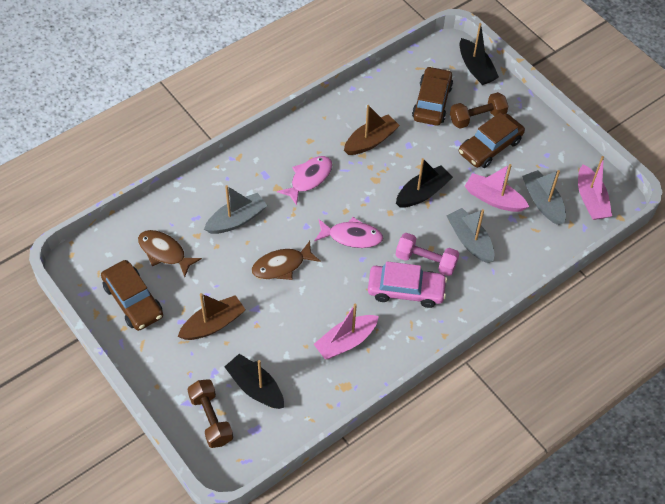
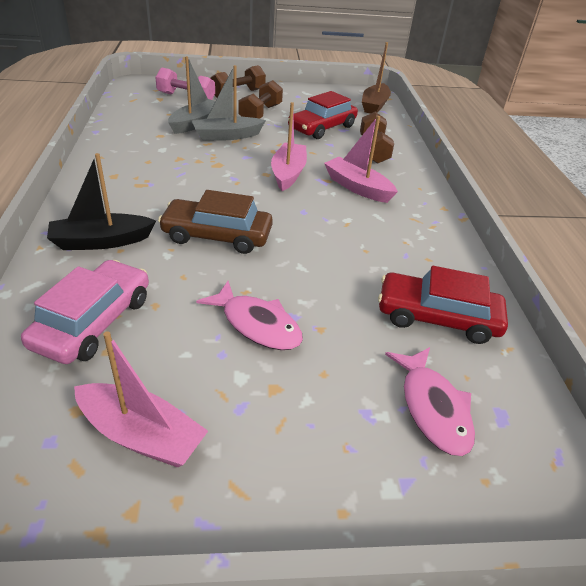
black boat: [225,354,284,409] [396,158,453,208] [460,23,499,85] = 3 -> [47,153,156,250] = 1
brown boat: [178,293,246,340] [344,105,400,155] = 2 -> [362,42,391,114] = 1
brown car: [101,260,163,331] [412,66,453,126] [459,112,525,168] = 3 -> [158,190,273,254] = 1
brown dumbbell: [187,379,233,448] [450,92,509,128] = 2 -> [210,65,266,98] [239,80,283,119] [360,112,394,164] = 3
brown fish: [138,230,202,277] [251,241,321,280] = 2 -> none = 0
grey boat: [204,185,267,234] [447,208,494,263] [522,170,566,225] = 3 -> [168,56,215,134] [192,65,266,141] = 2
red car: none = 0 -> [288,91,358,139] [378,266,508,344] = 2

